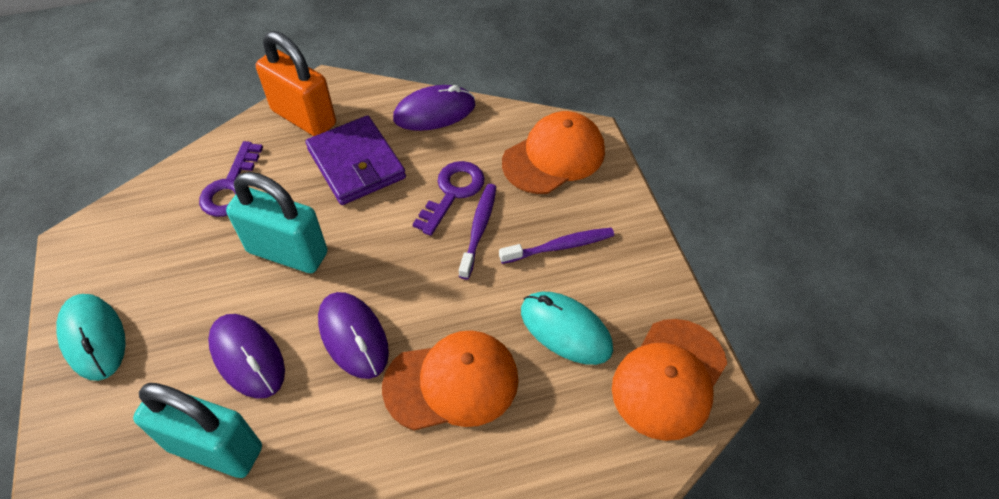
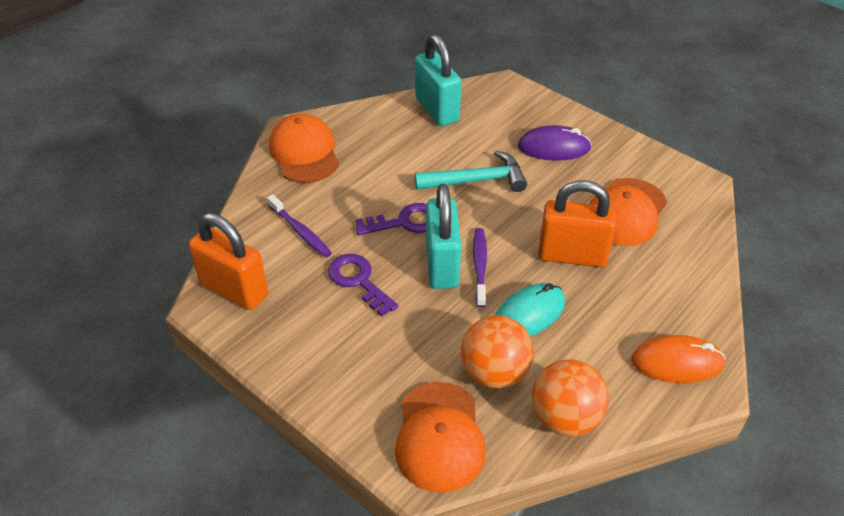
orange ball: none = 0 -> [461,315,534,389] [532,359,609,436] = 2
orange mouse: none = 0 -> [631,335,726,383] = 1
orange padlock: [256,31,336,136] = 1 -> [189,213,268,310] [538,180,616,267] = 2
purple mouse: [208,314,285,399] [318,292,389,379] [393,85,475,131] = 3 -> [518,125,592,161] = 1
purple wallet: [305,115,406,205] = 1 -> none = 0
turquoise hammer: none = 0 -> [415,150,527,192] = 1
turquoise mouse: [56,294,126,381] [521,292,613,365] = 2 -> [495,283,565,337] = 1

